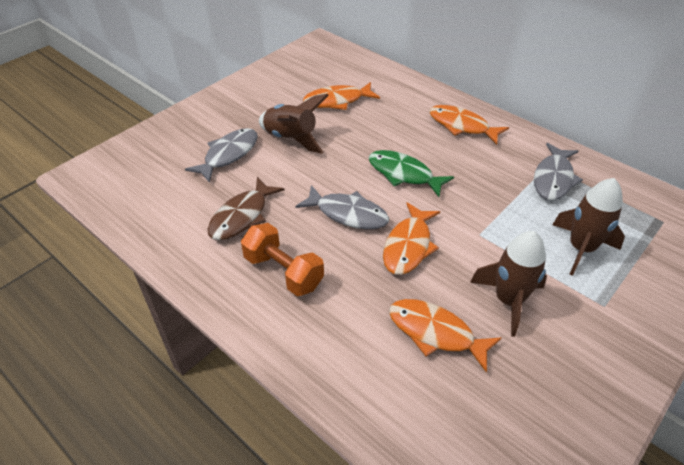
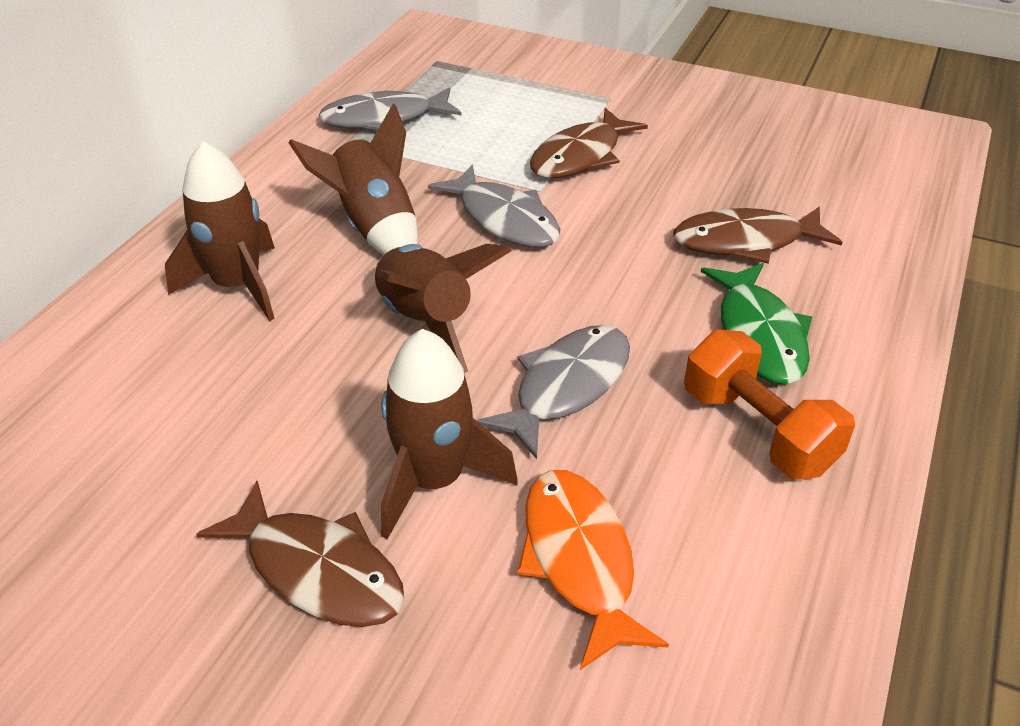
brown fish: [207,177,284,240] = 1 -> [196,481,405,627] [530,108,648,178] [673,207,842,264] = 3
brown rocket: [259,94,329,154] [470,231,547,337] [552,178,625,276] = 3 -> [165,141,275,321] [289,103,418,255] [375,244,512,373] [381,329,518,539] = 4
orange fish: [303,82,380,110] [383,202,440,275] [389,299,502,372] [429,105,509,145] = 4 -> [517,470,669,670] = 1

